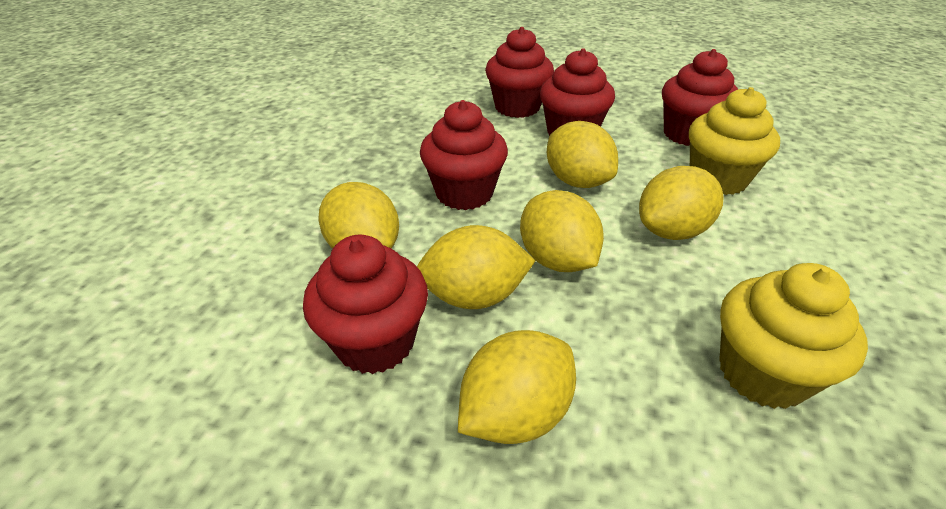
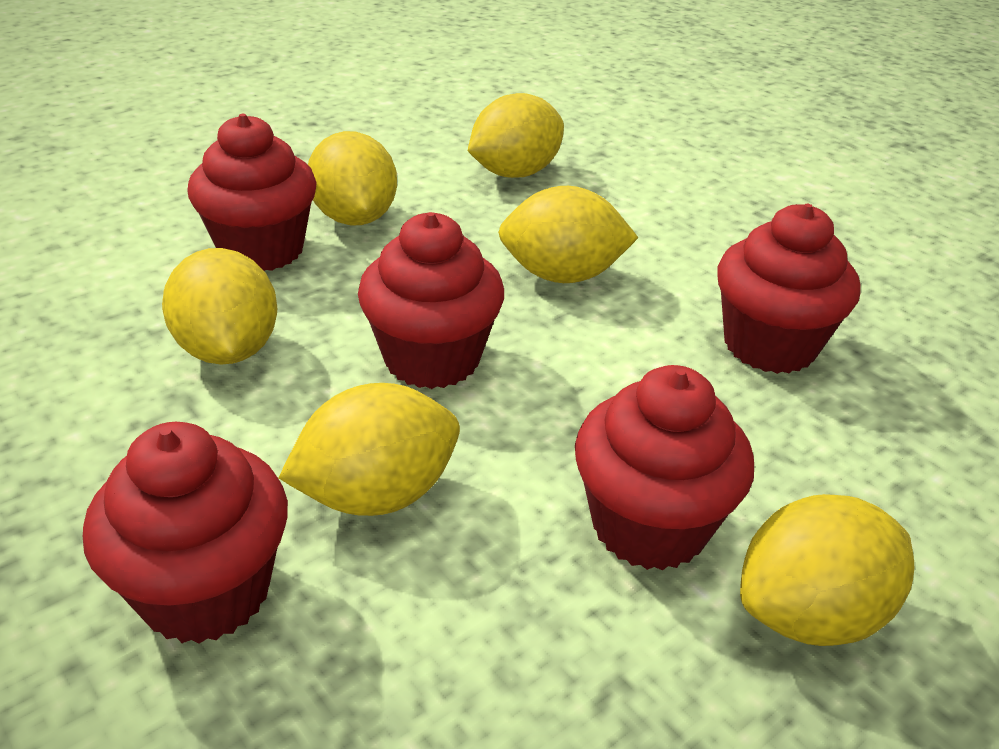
yellow cupcake: [689,87,780,195] [719,263,868,409] = 2 -> none = 0

